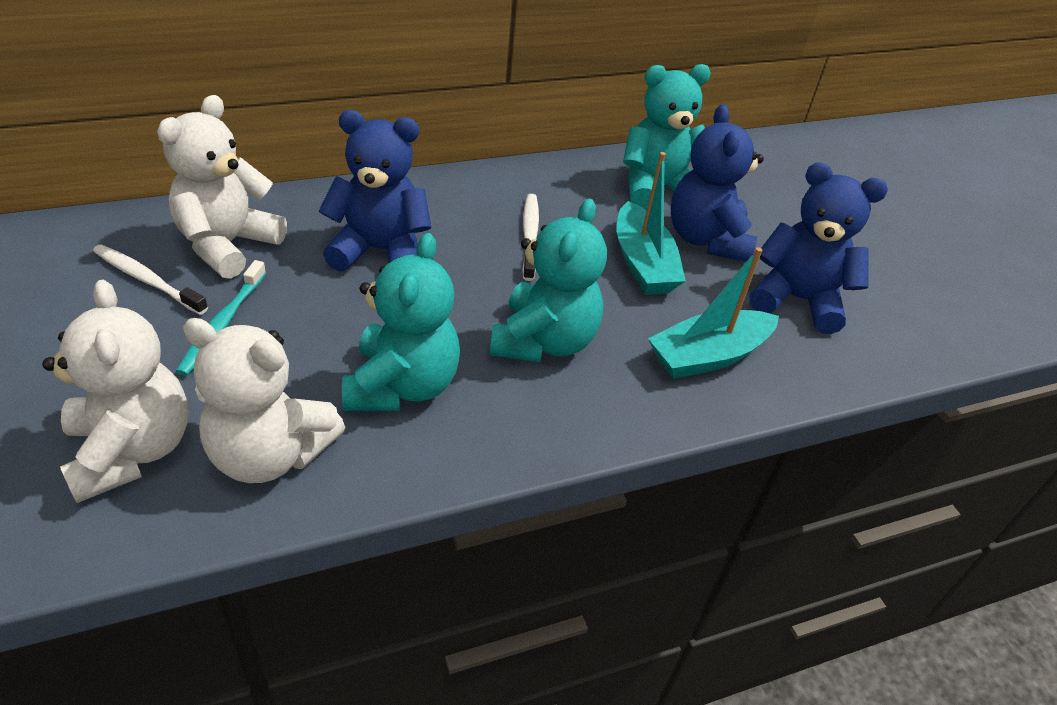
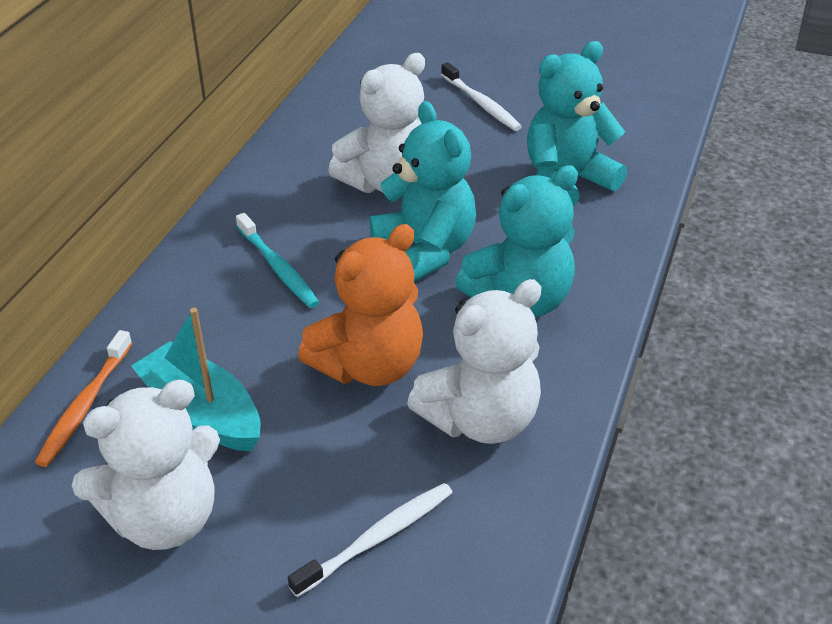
blue teddy bear: [319,110,431,271] [671,104,764,262] [750,162,888,334] = 3 -> none = 0
orange teddy bear: none = 0 -> [298,224,423,386] = 1
orange toothbrush: none = 0 -> [35,330,132,467] = 1
turquoise boat: [617,152,686,295] [648,247,779,379] = 2 -> [131,308,261,452] = 1

